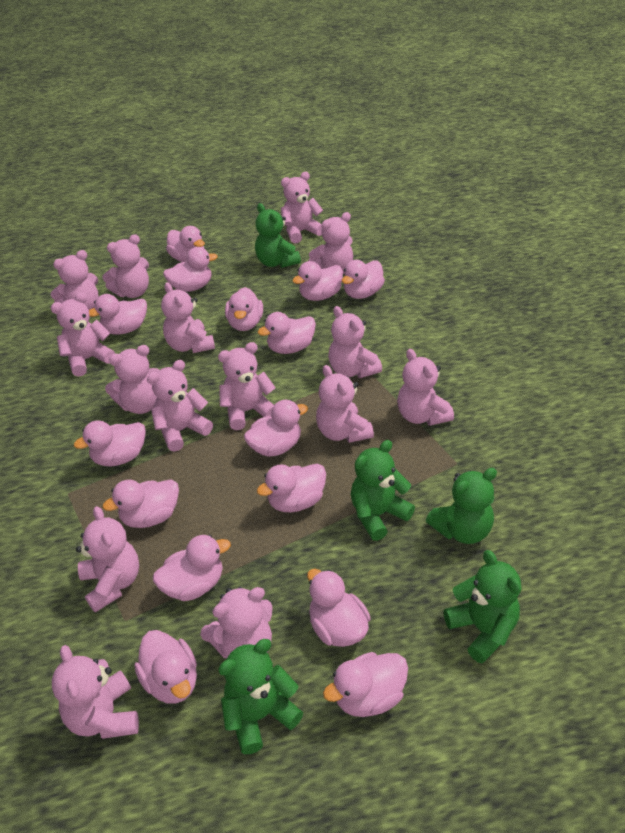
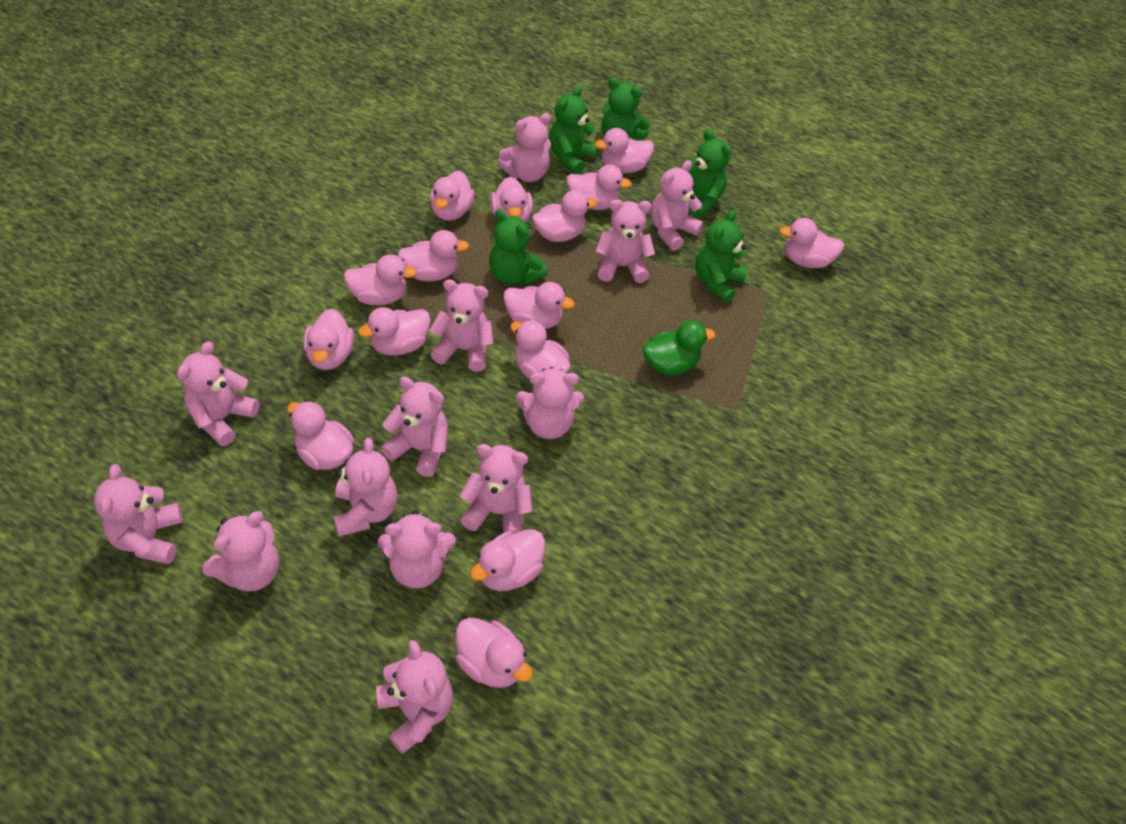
green duck: none = 0 -> [643,320,716,375] = 1
pink teddy bear: [51,250,99,310] [51,292,115,377] [52,645,139,739] [76,506,139,613] [102,234,149,298] [105,345,159,414] [147,360,213,452] [161,282,215,353] [200,587,273,659] [218,342,276,430] [281,172,323,244] [308,212,353,274] [316,365,374,443] [328,306,382,378] [397,349,454,426] = 15 -> [94,464,183,564] [177,341,259,446] [203,511,279,591] [334,438,398,537] [376,640,453,754] [378,510,456,588] [381,377,448,477] [429,279,494,371] [459,444,533,534] [497,113,551,182] [515,367,584,439] [595,199,655,283] [651,160,703,251] = 13

